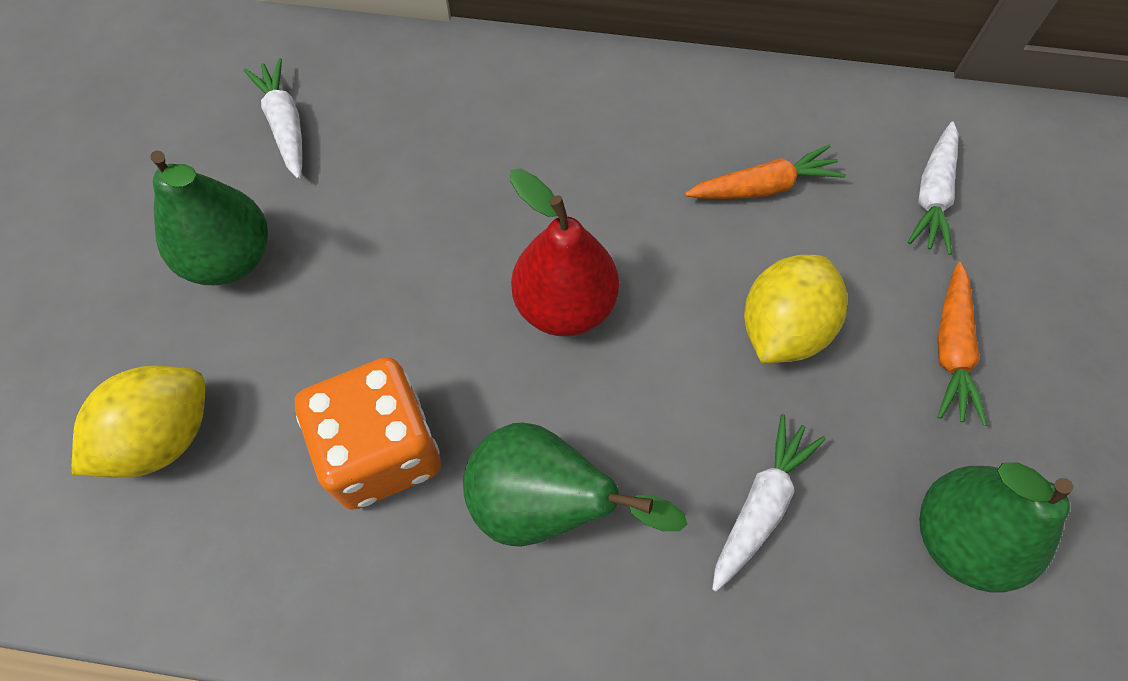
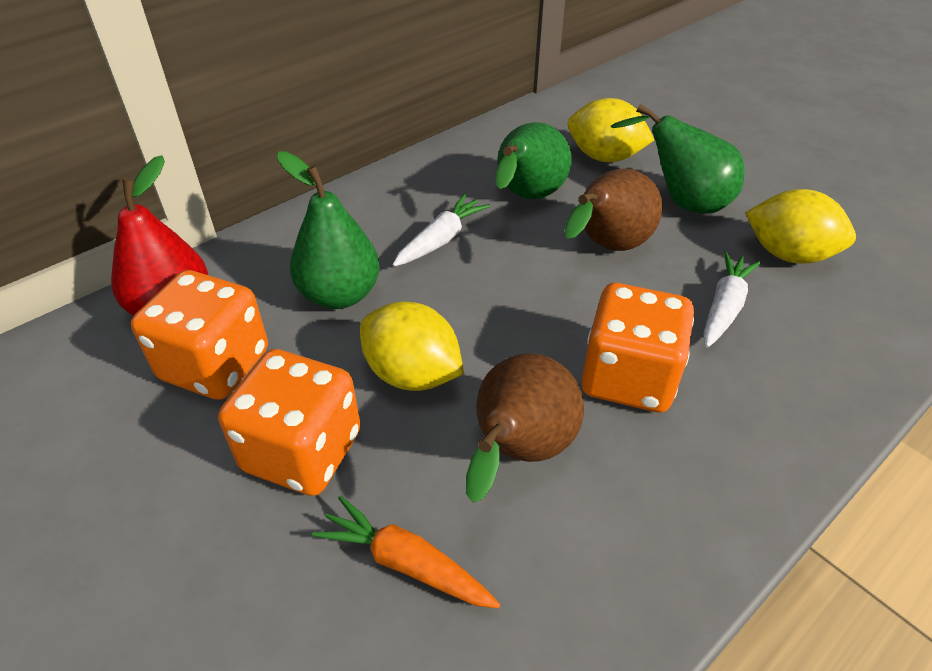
brown pear: none = 0 -> [466,353,584,503] [564,168,663,251] = 2
orange carrot: [685,145,846,199] [938,262,987,426] = 2 -> [312,496,500,608] = 1
orange dice: [295,357,441,510] = 1 -> [131,270,268,400] [218,349,361,496] [581,283,694,413] = 3
white carrot: [244,58,302,179] [712,414,826,591] [908,122,959,255] = 3 -> [392,194,490,266] [704,251,761,348] = 2
yellow lemon: [72,366,205,478] [744,255,848,363] = 2 -> [360,301,464,391] [568,98,655,162] [745,189,856,264] = 3

